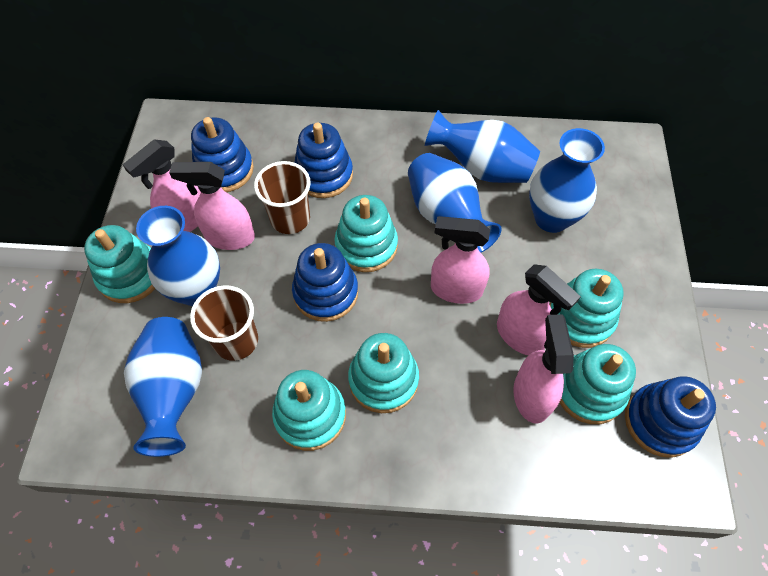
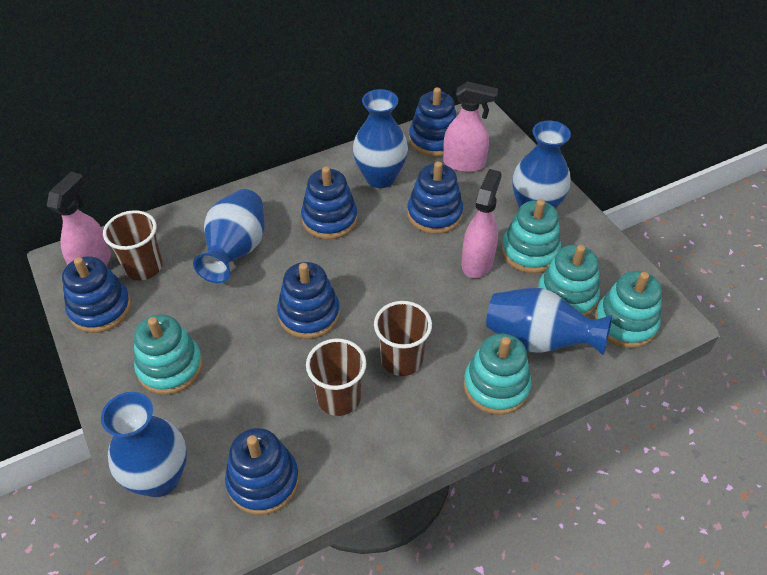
blue stacking toy: [191,117,254,192] [292,243,358,322] [294,123,353,198] [625,376,716,458] = 4 -> [62,256,131,333] [225,428,299,515] [277,262,340,339] [301,167,357,239] [407,161,463,234] [409,87,457,157] = 6
brown cup: [190,285,258,361] [254,161,311,234] = 2 -> [103,210,163,280] [306,338,367,416] [374,301,432,376] = 3
pink spray bottle: [123,139,201,232] [169,162,255,250] [431,216,490,304] [497,264,581,355] [513,314,574,424] = 5 -> [47,172,111,266] [443,81,498,172] [461,169,502,278] = 3
turquoise stacking toy: [84,225,155,303] [272,370,346,451] [335,195,398,272] [348,333,419,413] [550,269,624,348] [559,344,636,424] = 6 -> [134,314,203,395] [463,334,532,415] [501,199,561,273] [538,245,600,317] [595,271,662,348] = 5

